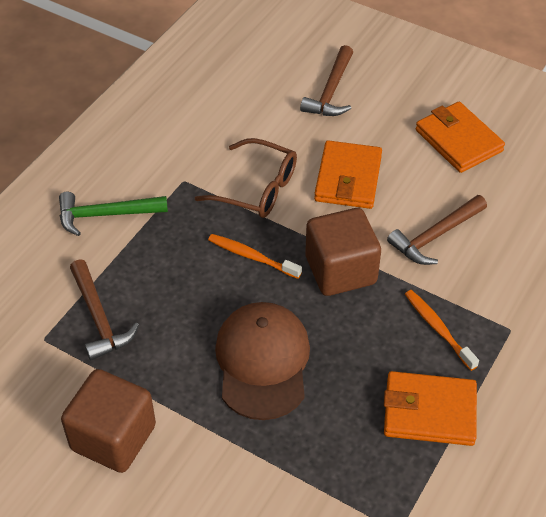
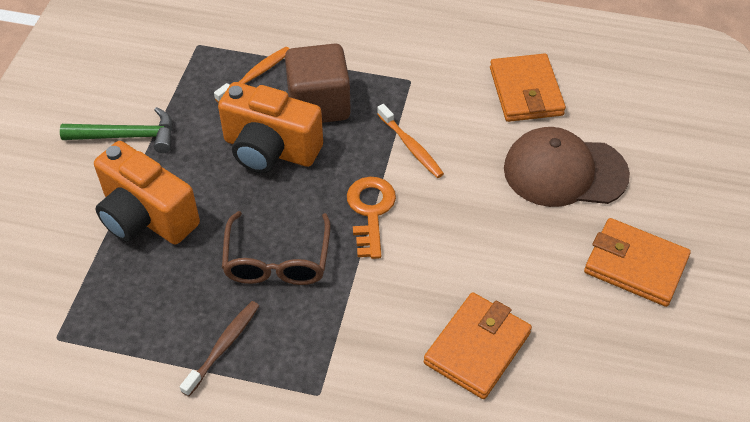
brown cube: [61,369,156,473] [305,208,381,296] = 2 -> [285,43,351,123] = 1
brown hammer: [70,259,139,361] [300,45,353,116] [387,195,487,265] = 3 -> none = 0
brown toothbrush: none = 0 -> [180,301,259,397] = 1
orange camera: none = 0 -> [94,141,200,245] [218,82,323,173] = 2
orange key: none = 0 -> [347,177,396,259] = 1

